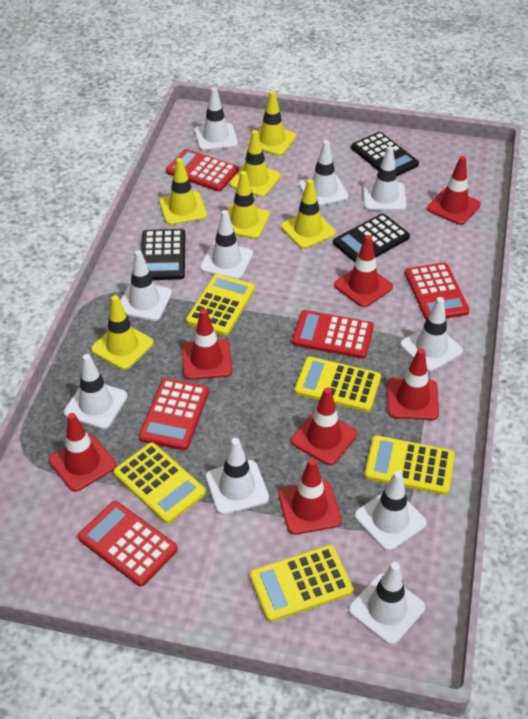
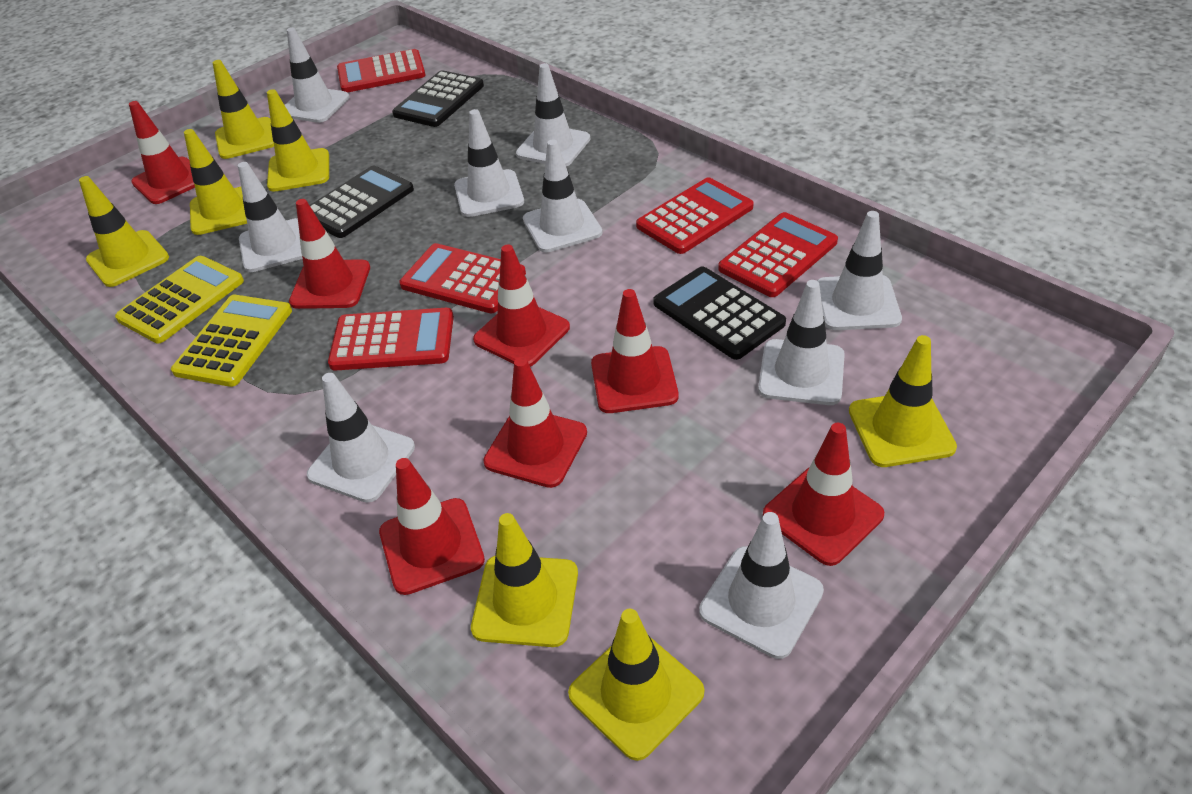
white traffic cone: [64,354,128,429] [120,250,172,321] [195,87,238,151] [200,210,253,279] [206,438,269,515] [299,140,349,206] [349,562,425,645] [355,471,427,551] [363,146,406,211] [400,297,463,372] = 10 -> [238,162,303,272] [285,28,350,123] [307,373,415,503] [454,109,524,217] [516,63,590,166] [523,140,602,252] [699,512,824,659] [758,280,845,405] [817,211,902,330] = 9
yellow calculator: [114,442,206,524] [186,274,255,336] [250,545,353,622] [294,356,381,412] [365,435,455,495] = 5 -> [115,256,244,343] [171,295,292,387] = 2
yellow traffic cone: [91,295,154,370] [159,158,207,225] [227,171,270,239] [230,130,281,197] [248,91,296,156] [281,179,336,249] = 6 -> [79,176,169,287] [184,129,247,235] [213,60,274,159] [267,89,329,191] [471,513,578,647] [568,609,704,761] [849,335,957,467] = 7

